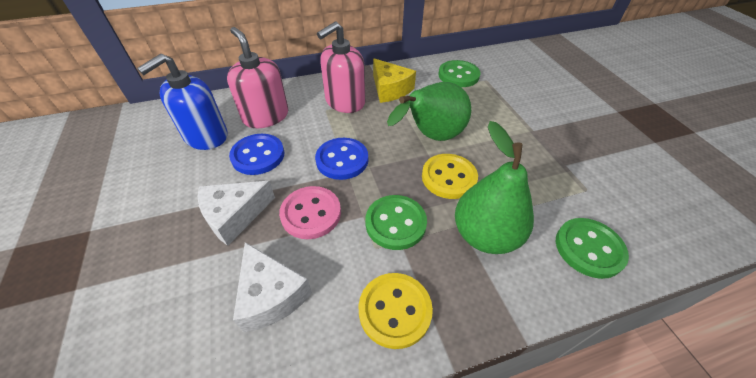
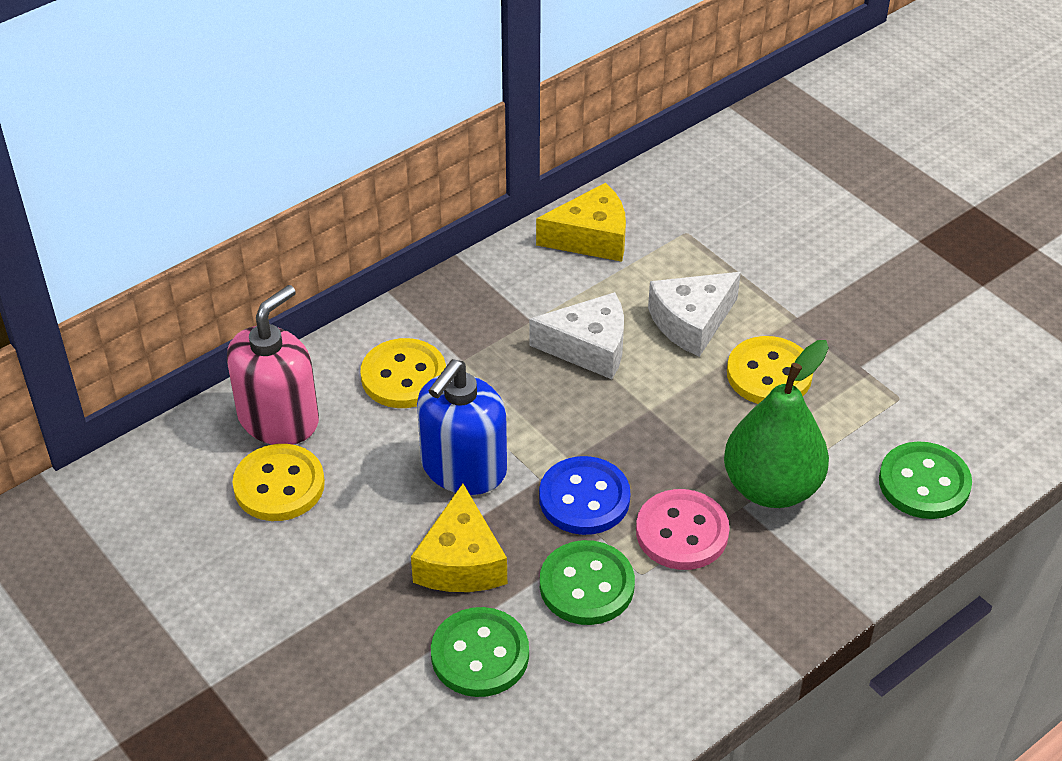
blue button: [229,134,284,175] [315,138,368,180] = 2 -> [539,456,631,535] = 1
green pear: [387,82,471,141] [455,121,534,254] = 2 -> [724,340,829,508] = 1
pink soap dispenser: [227,27,288,128] [317,22,365,113] = 2 -> [227,285,319,445] = 1
yellow button: [359,273,433,349] [422,154,478,199] = 2 -> [232,444,325,521] [360,338,446,408] [727,336,813,404] = 3
yellow cheese: [373,58,416,103] = 1 -> [411,484,507,592] [536,183,626,262] = 2

